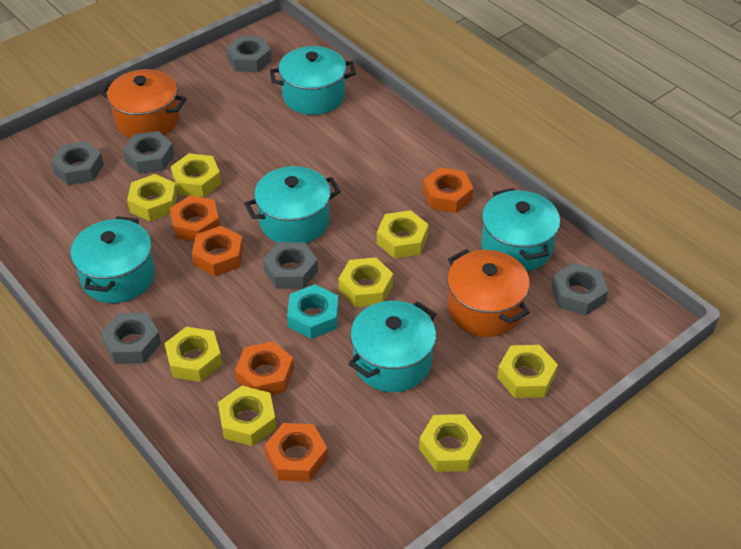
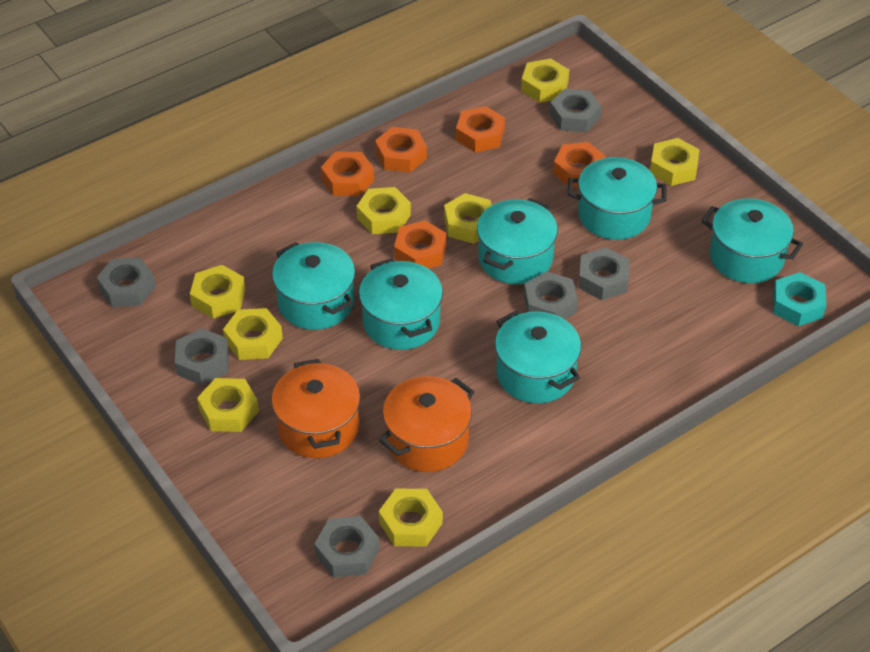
turquoise pot: [70,216,155,303] [244,166,341,244] [270,46,356,115] [349,301,436,392] [481,188,560,271] = 5 -> [272,242,355,330] [359,258,443,350] [477,198,558,284] [495,310,581,403] [568,157,666,240] [701,198,803,283] = 6

